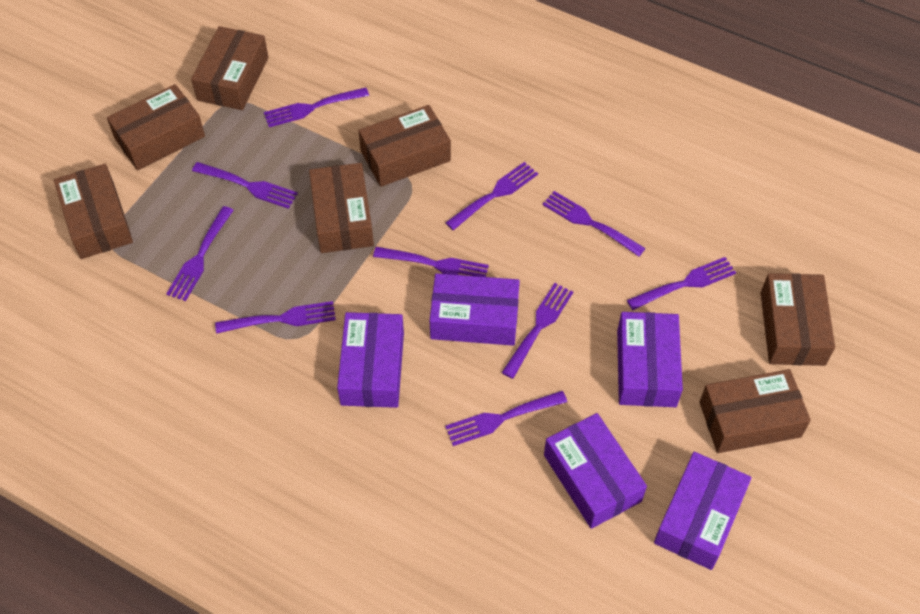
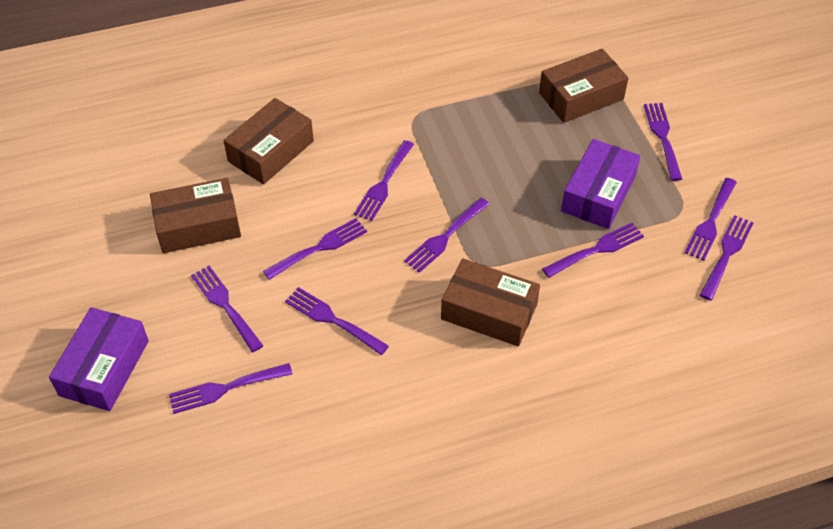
brown box: [54,164,133,259] [107,84,205,170] [191,26,269,110] [309,163,374,253] [358,105,451,187] [699,369,811,453] [761,273,835,366] = 7 -> [150,178,241,253] [224,98,314,184] [441,258,540,346] [539,49,628,123] = 4
purple box: [337,312,404,408] [430,273,520,346] [544,413,647,529] [617,312,683,407] [654,452,752,570] = 5 -> [49,307,149,411] [561,139,640,229] = 2

